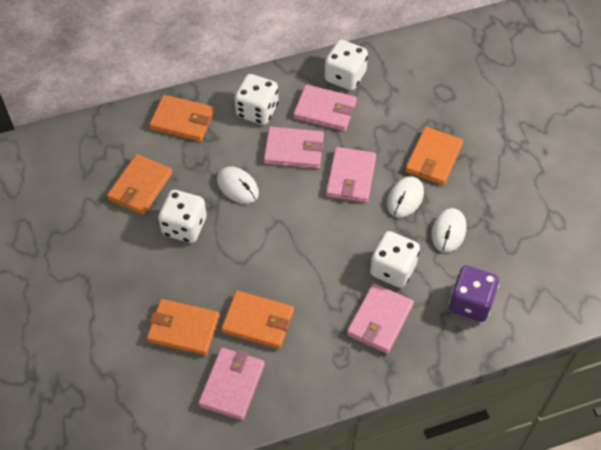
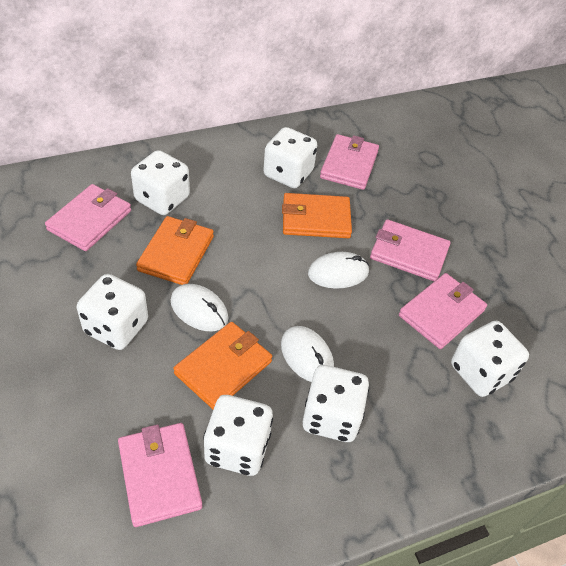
orange wallet: [107,154,172,215] [147,299,220,356] [149,95,214,142] [221,291,294,349] [405,127,463,186] = 5 -> [136,216,214,285] [173,322,272,409] [282,193,352,238] = 3
purple dice: [449,266,499,322] = 1 -> none = 0
white dice: [158,190,207,243] [235,74,278,125] [325,39,368,91] [370,231,420,288] = 4 -> [77,274,148,350] [131,150,190,215] [203,395,273,476] [263,127,317,188] [303,365,370,442] [451,321,529,397] = 6

